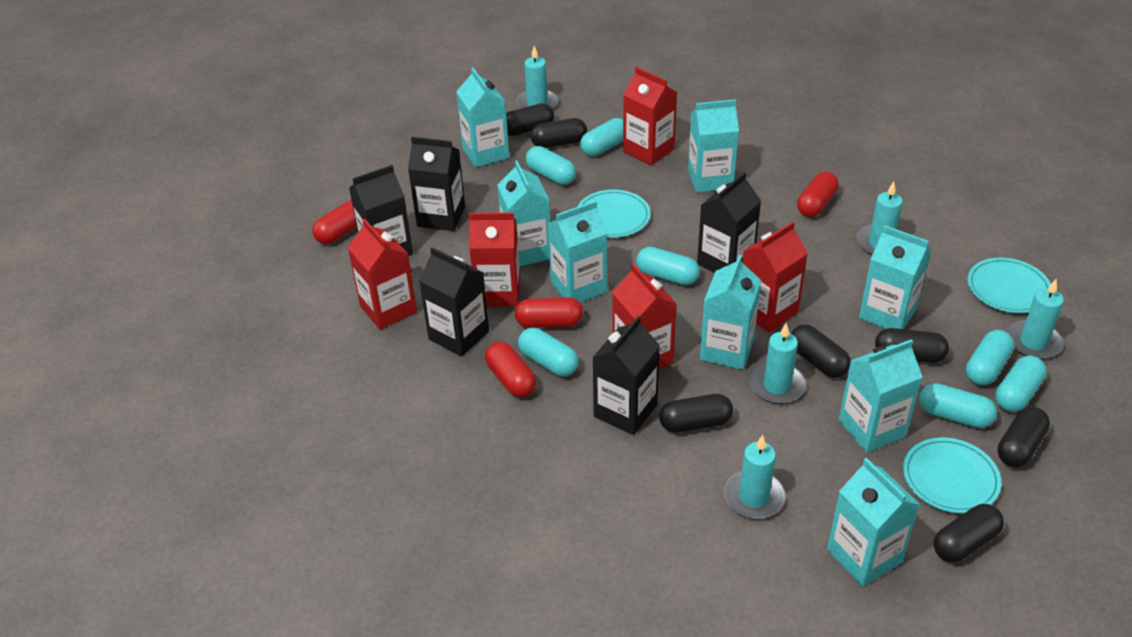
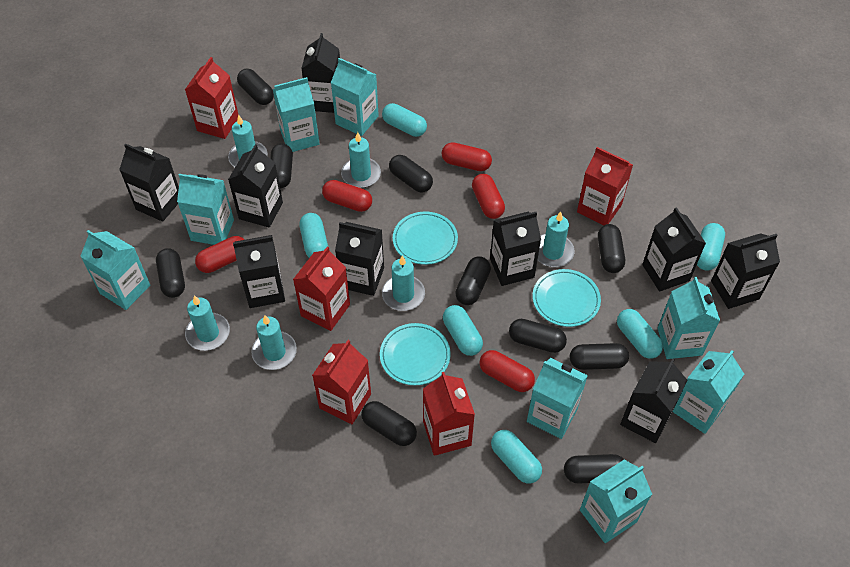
black capsule: [506,103,554,136] [530,118,587,148] [659,394,733,433] [791,324,851,378] [875,328,949,363] [933,504,1004,563] [997,407,1050,467] = 7 -> [156,248,185,298] [237,69,274,105] [270,143,293,188] [361,401,417,446] [389,155,433,193] [455,256,491,305] [509,319,567,353] [564,454,624,484] [570,343,629,370] [598,224,625,273] = 10
black carton: [349,165,413,256] [408,137,465,231] [419,247,489,357] [592,316,660,435] [697,172,761,273] = 5 -> [119,143,179,222] [228,144,283,227] [233,235,285,308] [301,33,340,113] [335,222,384,296] [490,212,541,286] [620,359,688,443] [642,207,706,291] [711,233,780,309] = 9
red capsule: [312,200,357,244] [485,342,536,398] [515,297,584,328] [797,172,839,217] = 4 -> [195,236,245,273] [322,180,372,212] [442,142,492,171] [472,174,505,219] [479,350,535,392] = 5
turquoise candle: [516,46,558,109] [724,435,786,519] [749,323,806,404] [856,181,903,255] [1007,279,1064,359] = 5 -> [185,296,230,351] [228,115,268,167] [251,315,297,370] [341,132,381,188] [382,256,425,311] [538,212,574,267] = 6
turquoise capsule: [518,328,579,376] [526,146,576,185] [580,118,623,156] [636,247,700,285] [919,383,997,428] [966,330,1014,386] [995,355,1047,412] = 7 -> [300,213,328,258] [382,103,427,137] [443,305,483,356] [491,430,542,484] [617,309,663,359] [697,223,725,271] = 6

